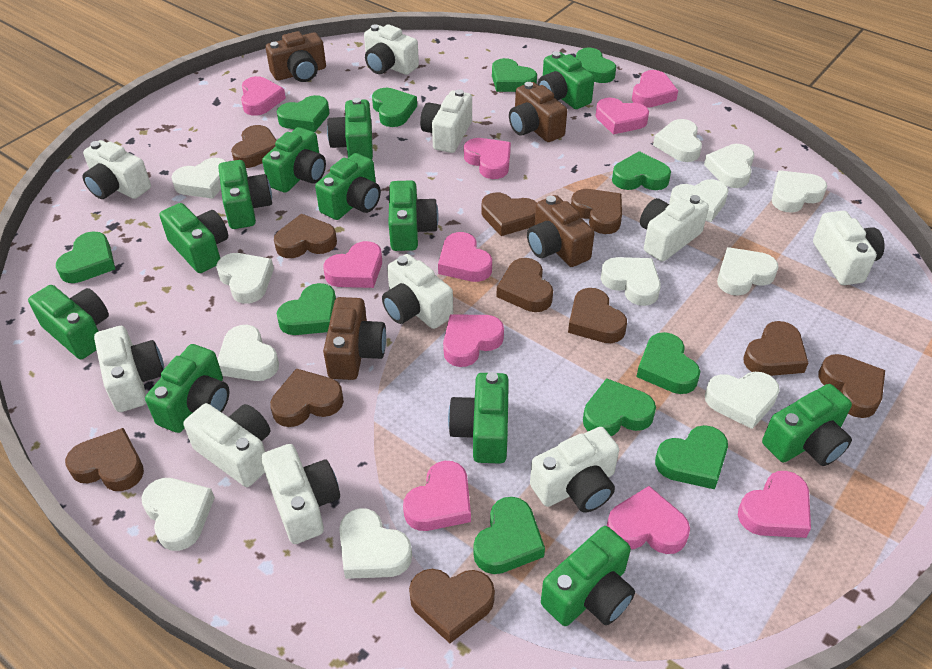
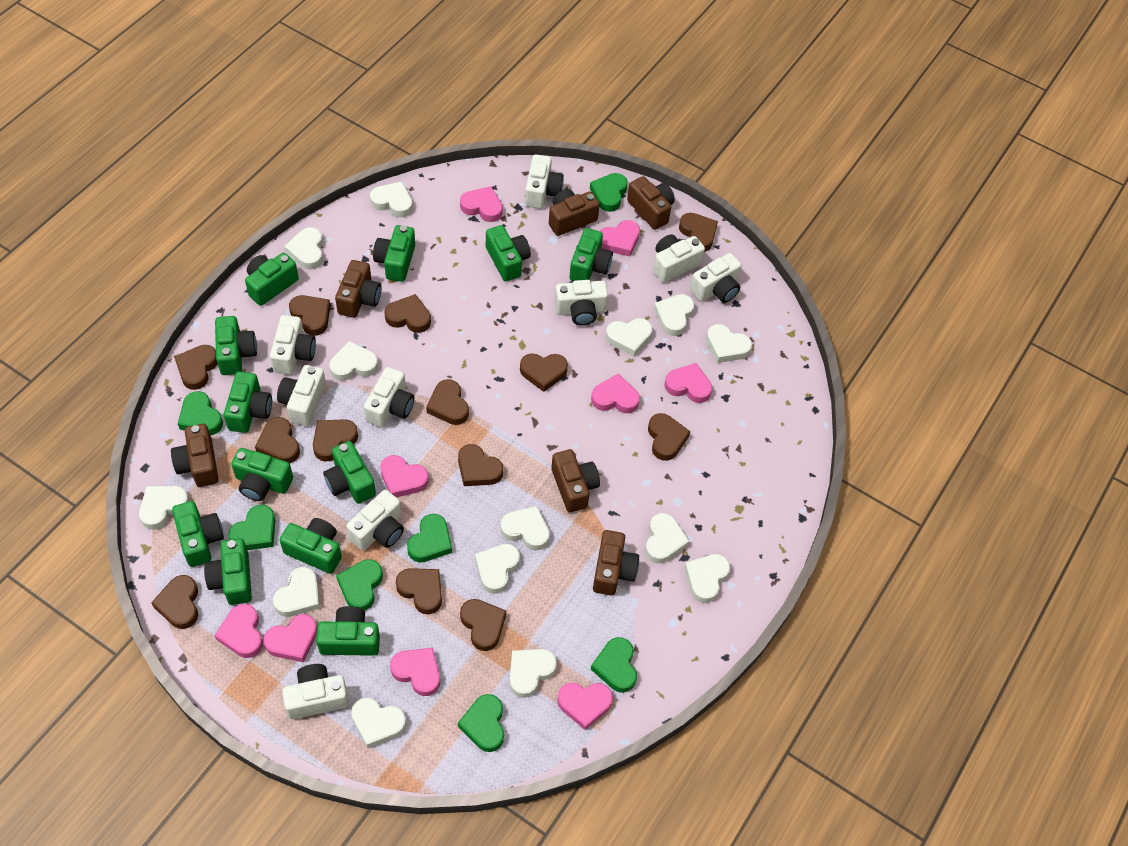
brown camera: [266,31,326,82] [323,297,386,380] [509,82,567,142] [527,195,595,267] = 4 -> [171,424,219,487] [335,260,382,318] [549,189,600,236] [551,449,600,512] [593,530,639,595] [627,176,675,230] = 6
brown heart: [65,428,144,491] [231,125,277,168] [270,368,344,427] [274,214,337,258] [409,569,495,643] [481,192,537,236] [496,258,553,312] [568,288,627,343] [571,189,622,234] [743,321,808,376] [818,354,885,418] = 11 -> [151,575,198,629] [174,345,218,390] [255,417,300,463] [289,295,330,336] [313,419,358,462] [384,294,431,333] [396,568,442,614] [426,379,469,425] [458,444,503,486] [460,599,506,651] [520,353,568,392] [648,413,690,461] [679,213,718,252] = 13
green heart: [56,231,115,283] [277,95,330,132] [277,283,336,335] [372,88,417,127] [473,497,545,574] [492,58,537,92] [576,48,616,83] [583,378,656,436] [612,151,671,190] [636,332,700,394] [655,425,728,490] = 11 -> [178,391,223,435] [228,504,275,550] [336,559,383,611] [407,514,452,563] [458,694,504,752] [590,173,628,212] [591,637,637,693] = 7
pink heart: [241,76,286,116] [323,241,382,288] [403,461,471,531] [438,232,492,282] [443,314,504,367] [464,138,511,179] [596,98,649,135] [607,486,690,554] [632,70,678,108] [738,471,811,538] = 10 -> [214,604,263,658] [263,614,317,662] [380,455,429,497] [390,648,440,696] [460,186,503,222] [557,683,613,730] [591,374,640,413] [600,220,640,257] [664,363,712,403] = 9
white camera: [82,140,151,199] [94,326,164,412] [183,403,270,487] [261,444,340,544] [364,24,419,75] [382,254,453,329] [420,89,472,153] [530,427,619,513] [640,194,709,262] [813,211,884,285] = 10 -> [270,315,316,375] [277,365,326,426] [282,664,349,719] [346,490,404,551] [364,367,414,428] [525,155,564,209] [555,280,608,326] [653,234,705,283] [690,253,742,303] = 9
white heart: [141,478,215,551] [171,158,226,199] [216,253,274,304] [218,325,279,381] [339,508,412,579] [601,257,661,306] [653,119,702,162] [669,179,729,222] [704,144,754,188] [705,372,780,429] [717,247,779,296] [772,170,827,213] = 12 -> [139,486,189,530] [273,567,320,617] [284,227,323,270] [329,341,378,381] [351,698,406,748] [370,182,413,217] [475,544,520,594] [500,506,550,551] [509,649,557,698] [606,318,652,356] [645,513,689,563] [654,294,694,336] [684,554,730,603] [706,324,752,363] = 14

